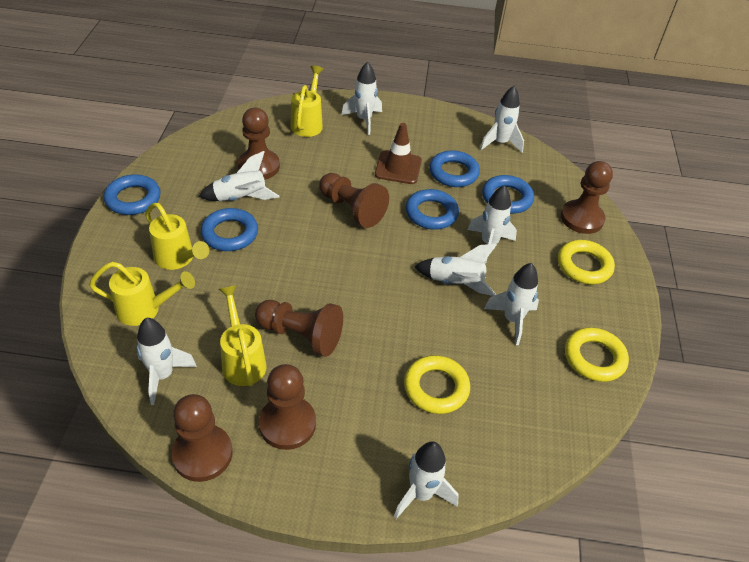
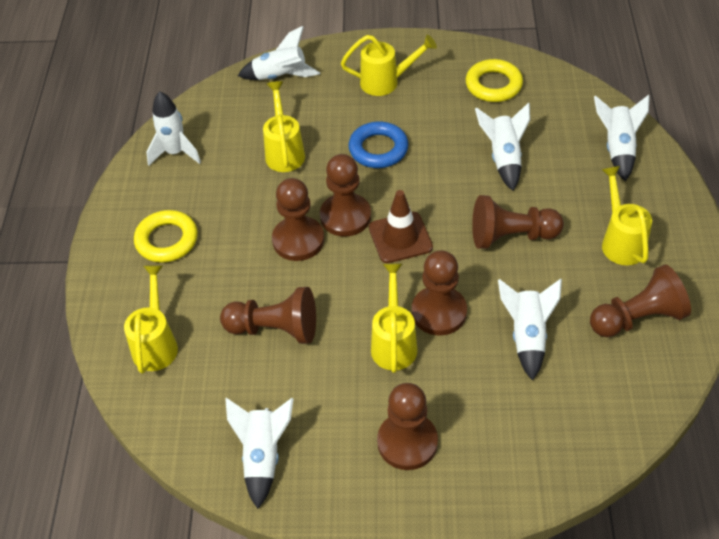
blue ring: [104,174,161,215] [201,208,258,251] [406,189,459,230] [429,150,480,187] [482,175,534,214] = 5 -> [348,122,408,168] = 1
brown pawn: [171,394,233,482] [237,108,280,180] [255,300,343,357] [259,364,316,450] [319,173,389,228] [561,161,613,234] = 6 -> [220,287,316,344] [272,178,324,261] [320,154,371,237] [377,383,438,470] [412,250,467,335] [472,195,564,249] [590,265,691,337] = 7
white rocket: [136,318,197,405] [199,151,279,201] [341,62,382,135] [394,441,459,519] [414,244,497,296] [467,185,517,264] [480,86,524,153] [484,263,539,345] = 8 -> [146,91,201,165] [225,398,294,509] [238,26,320,80] [475,103,530,191] [498,279,562,381] [594,95,650,181] = 6
yellow ring: [404,355,470,414] [558,240,615,284] [565,327,629,382] = 3 -> [134,210,198,263] [466,59,523,102] = 2
yellow watering can: [89,262,195,326] [145,203,209,270] [219,285,267,386] [290,65,324,137] = 4 -> [124,265,178,374] [263,81,305,172] [341,35,437,96] [371,264,417,373] [601,166,652,265] = 5

